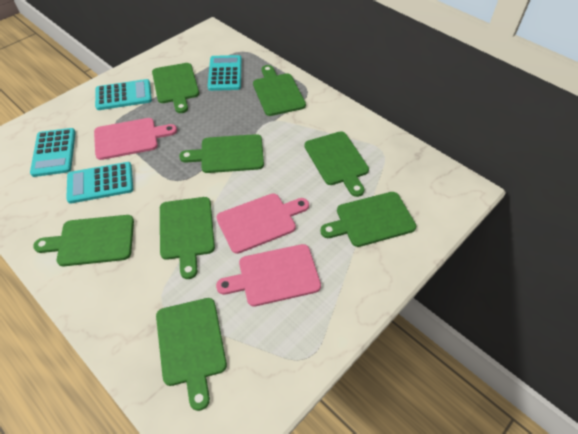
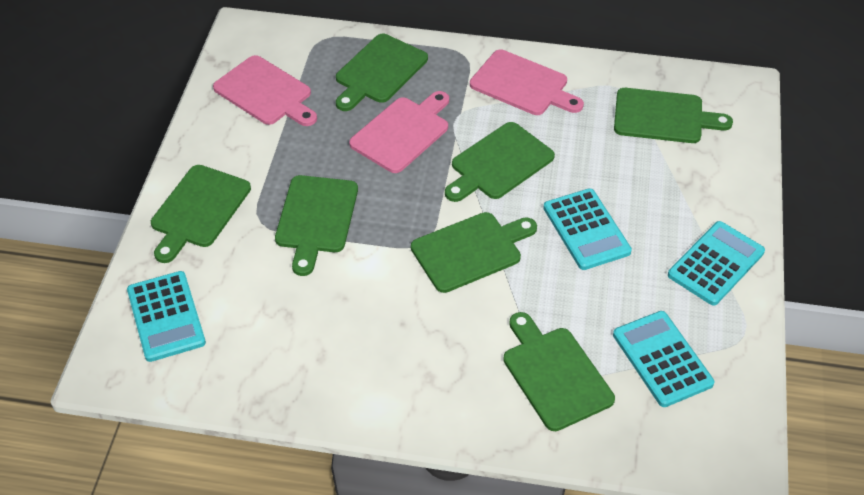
green cutting board: [33,215,134,266] [152,63,199,113] [156,298,227,411] [160,197,215,279] [179,134,264,173] [253,65,306,116] [304,131,369,197] [320,192,416,247] = 8 -> [151,165,251,263] [275,175,358,276] [336,34,428,111] [411,212,537,293] [445,122,555,202] [503,312,615,431] [614,88,733,143] = 7

